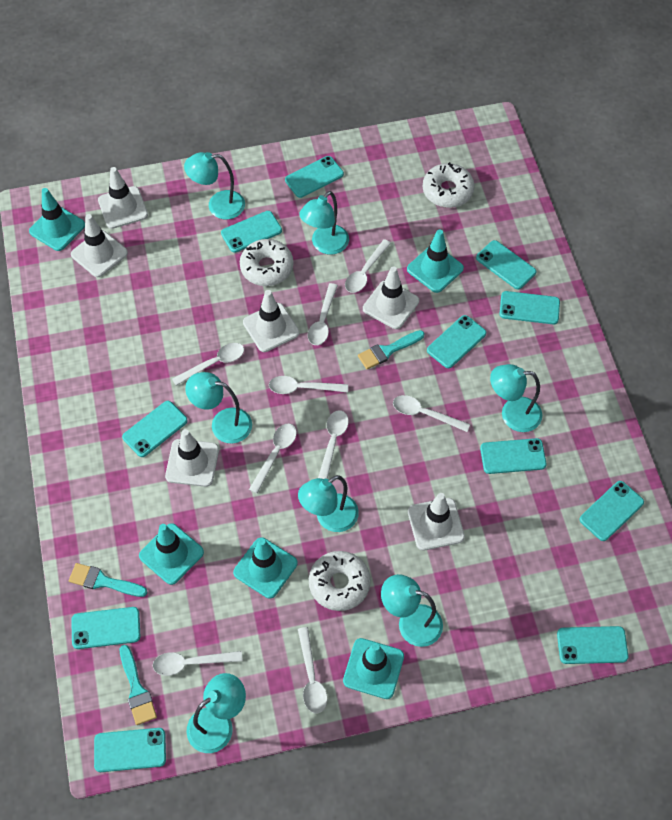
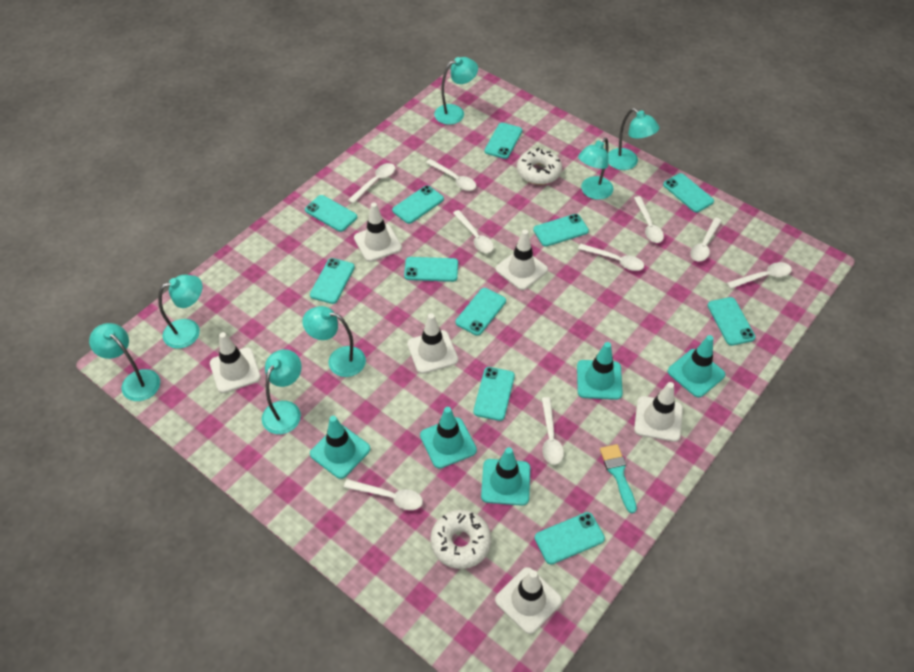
turquoise brush: [69,563,147,597] [120,645,157,725] [358,330,425,369] = 3 -> [600,444,637,513] = 1
white donut: [240,239,293,286] [309,551,371,611] [423,162,475,208] = 3 -> [430,510,491,569] [517,148,562,185] = 2

